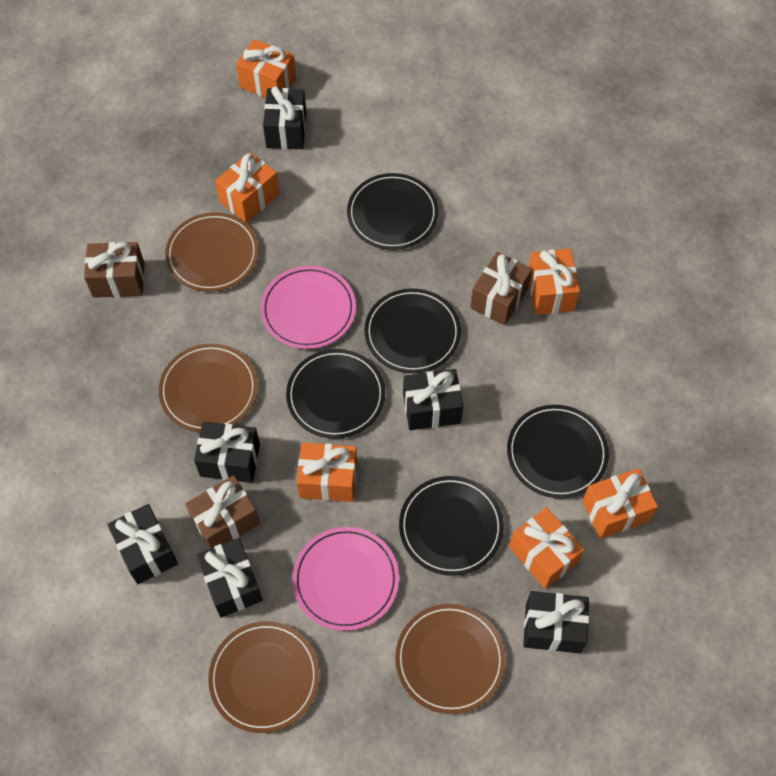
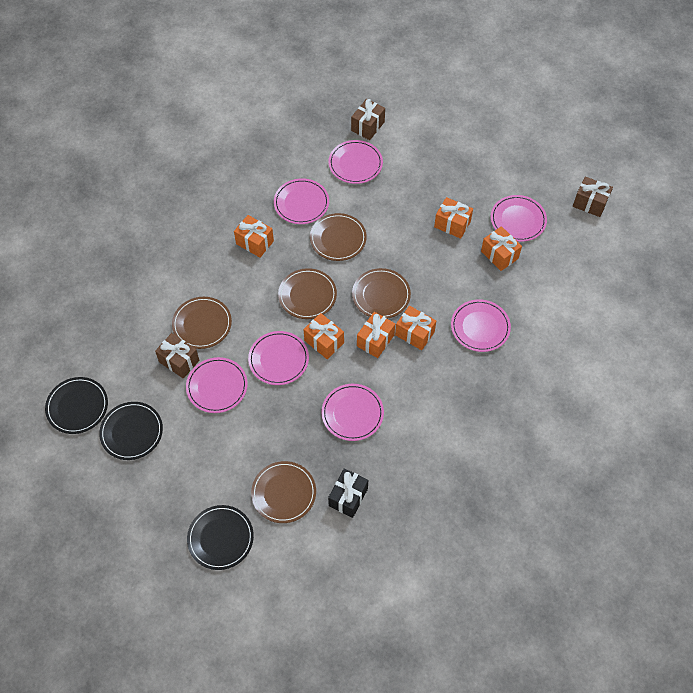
black gift: [107,504,178,584] [194,422,260,483] [197,538,263,618] [263,86,306,149] [403,369,463,430] [523,591,589,653] = 6 -> [328,468,368,518] = 1
black plate: [286,349,385,439] [347,173,439,250] [364,288,461,373] [399,476,504,576] [507,405,609,499] = 5 -> [45,377,108,434] [99,402,163,460] [187,505,254,570] = 3
brown plate: [159,344,258,432] [165,212,259,292] [208,621,319,733] [395,604,506,714] = 4 -> [172,297,232,349] [251,461,316,523] [278,268,337,319] [310,213,367,261] [352,268,411,319] = 5
pink plate: [260,266,356,349] [292,527,399,631] = 2 -> [186,357,248,413] [248,331,309,385] [274,178,329,224] [321,384,384,441] [329,140,383,184] [451,299,511,352] [491,195,547,242] = 7

